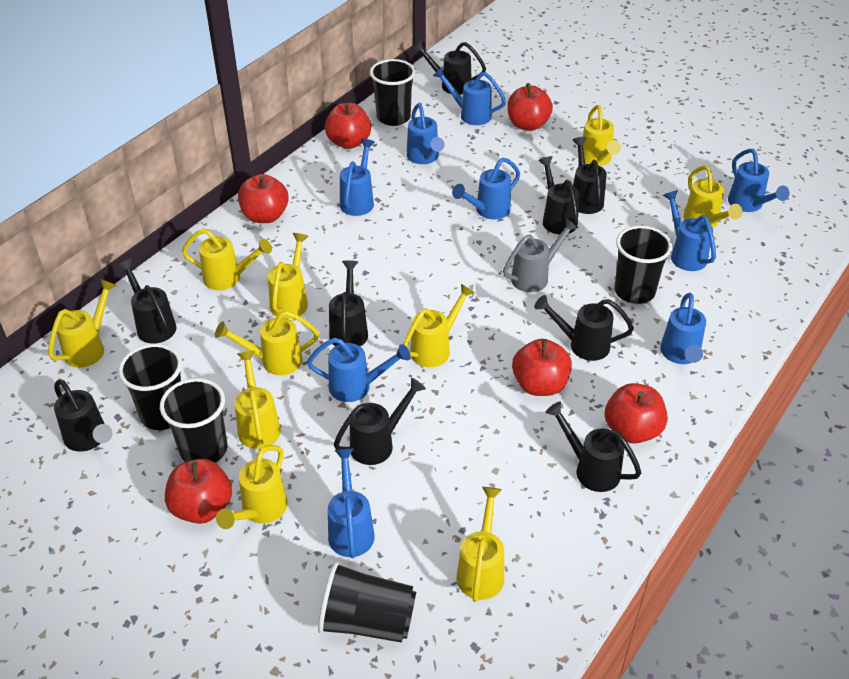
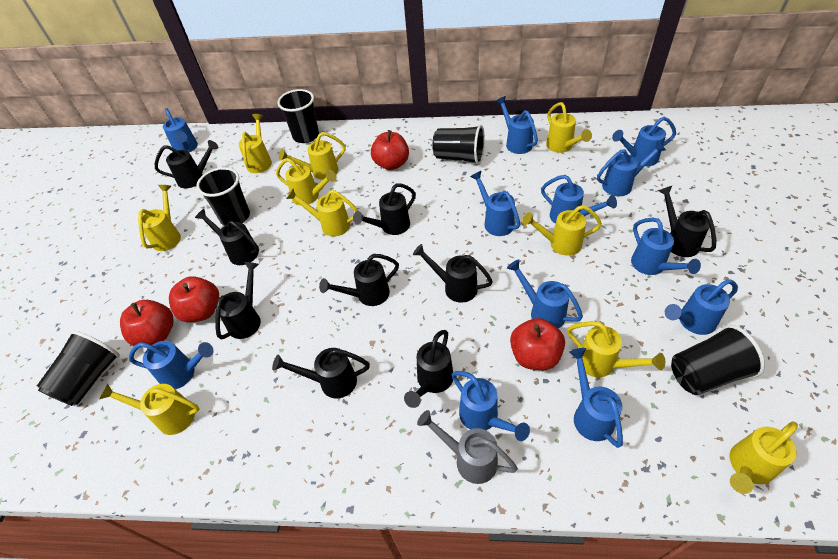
blue watering can: [307,338,411,402] [328,448,375,558] [340,139,375,216] [407,103,445,164] [433,67,506,125] [452,158,520,220] [660,293,706,364] [663,190,716,271] [728,149,789,212] = 9 -> [129,341,214,389] [163,108,198,152] [452,371,530,441] [470,171,520,236] [495,96,538,154] [507,259,583,328] [541,175,617,224] [569,348,623,448] [597,141,666,196] [612,116,676,166] [631,218,701,275] [665,279,738,335] = 12
red apple: [165,459,232,524] [238,174,289,223] [325,103,371,149] [507,83,553,131] [512,339,572,396] [604,383,668,444] = 6 -> [120,300,173,346] [169,276,219,323] [371,130,409,170] [510,318,565,370] = 4

